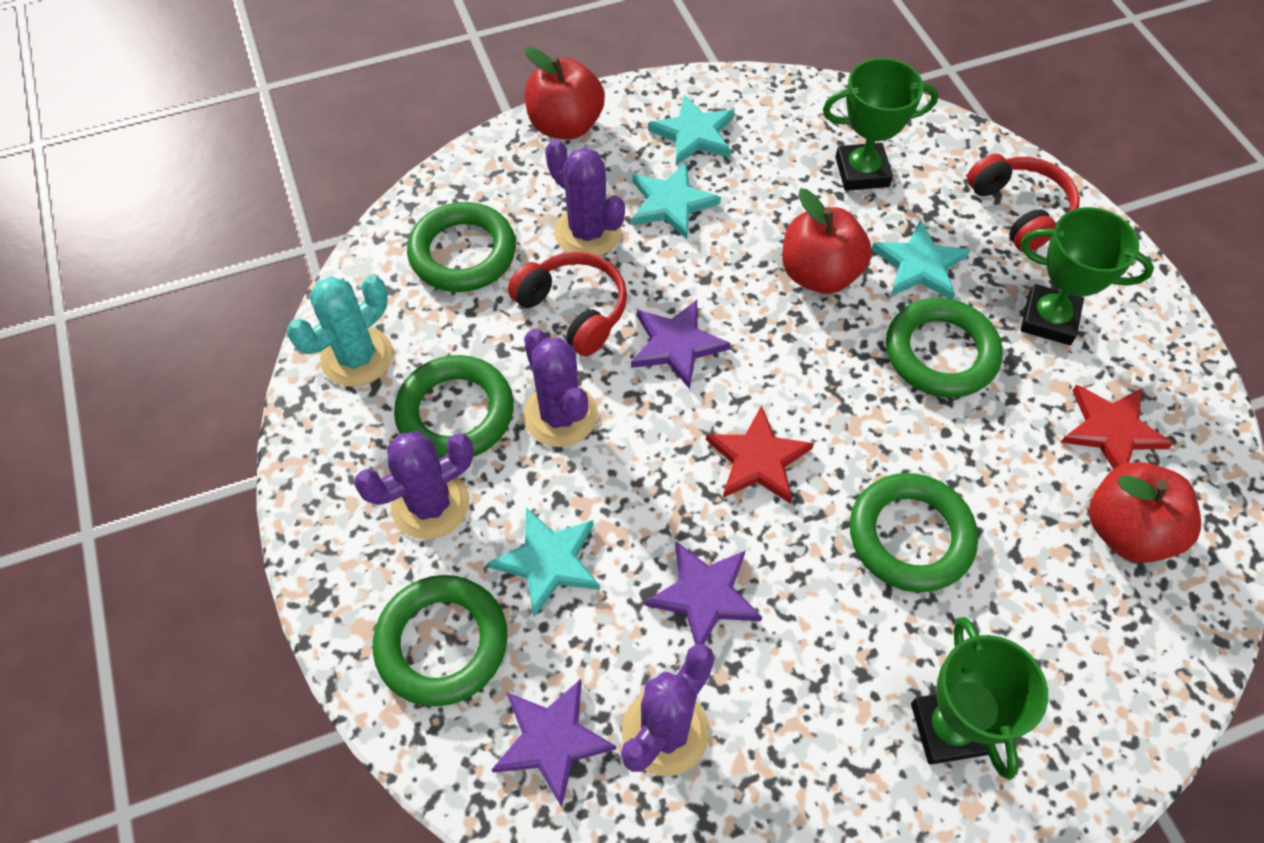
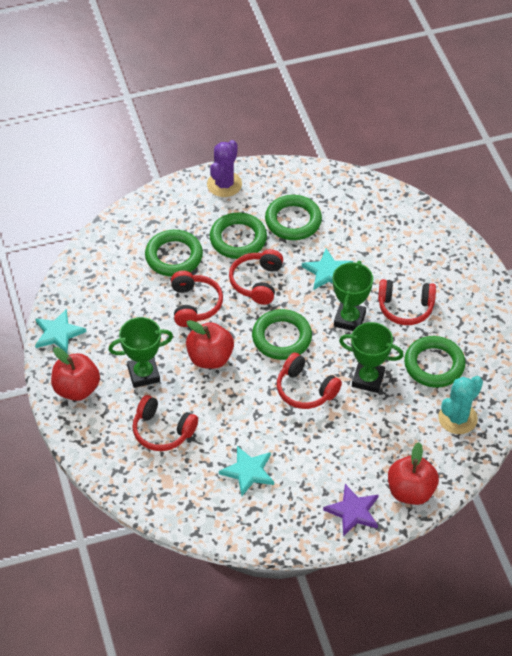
purple cactus: [354,431,474,540] [523,329,598,447] [545,139,625,256] [621,644,715,776] = 4 -> [207,140,242,197] = 1
purple star: [491,679,616,807] [631,300,731,389] [645,542,762,644] = 3 -> [323,484,379,536] = 1
red headphones: [508,252,627,356] [967,154,1080,252] = 2 -> [132,395,198,451] [171,271,223,327] [229,249,283,305] [277,353,342,409] [378,279,436,325] = 5
red star: [706,405,814,504] [1060,384,1174,469] = 2 -> none = 0
turquoise star: [488,507,600,617] [632,162,721,239] [648,94,735,166] [871,219,970,299] = 4 -> [35,309,86,353] [219,446,274,496] [302,248,353,290] = 3

